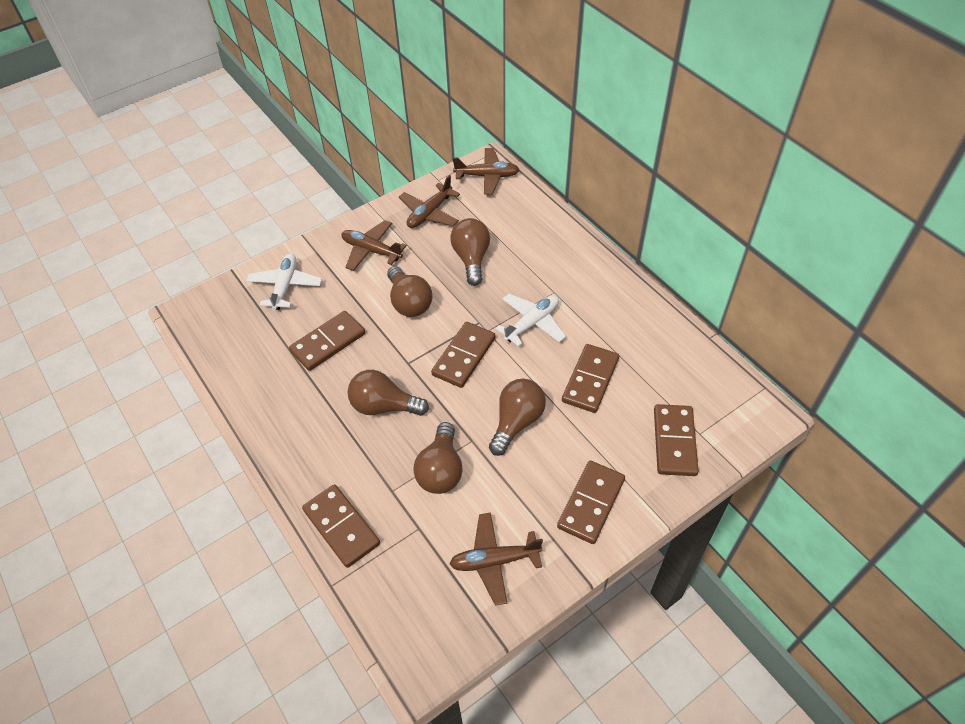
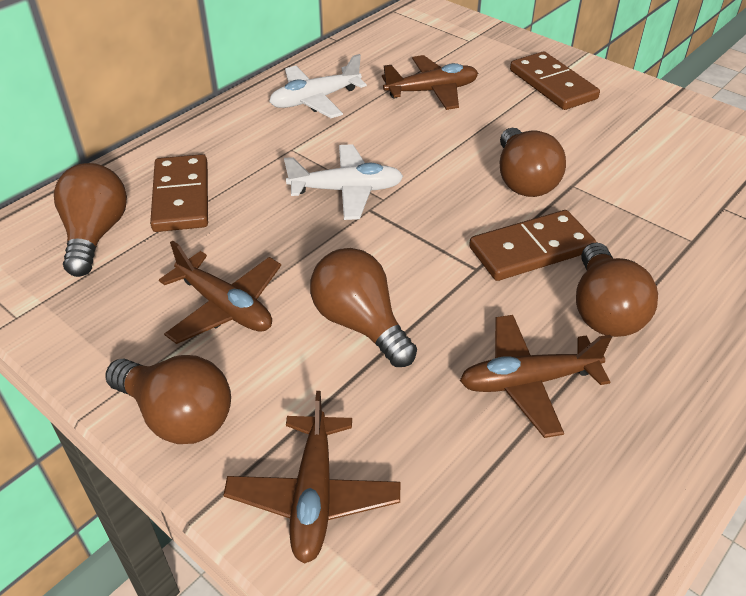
brown domino: [289,311,365,371] [302,484,380,568] [431,322,496,388] [557,461,625,544] [562,344,619,413] [654,404,699,476] = 6 -> [150,154,208,232] [469,210,596,281] [510,51,600,110] = 3

